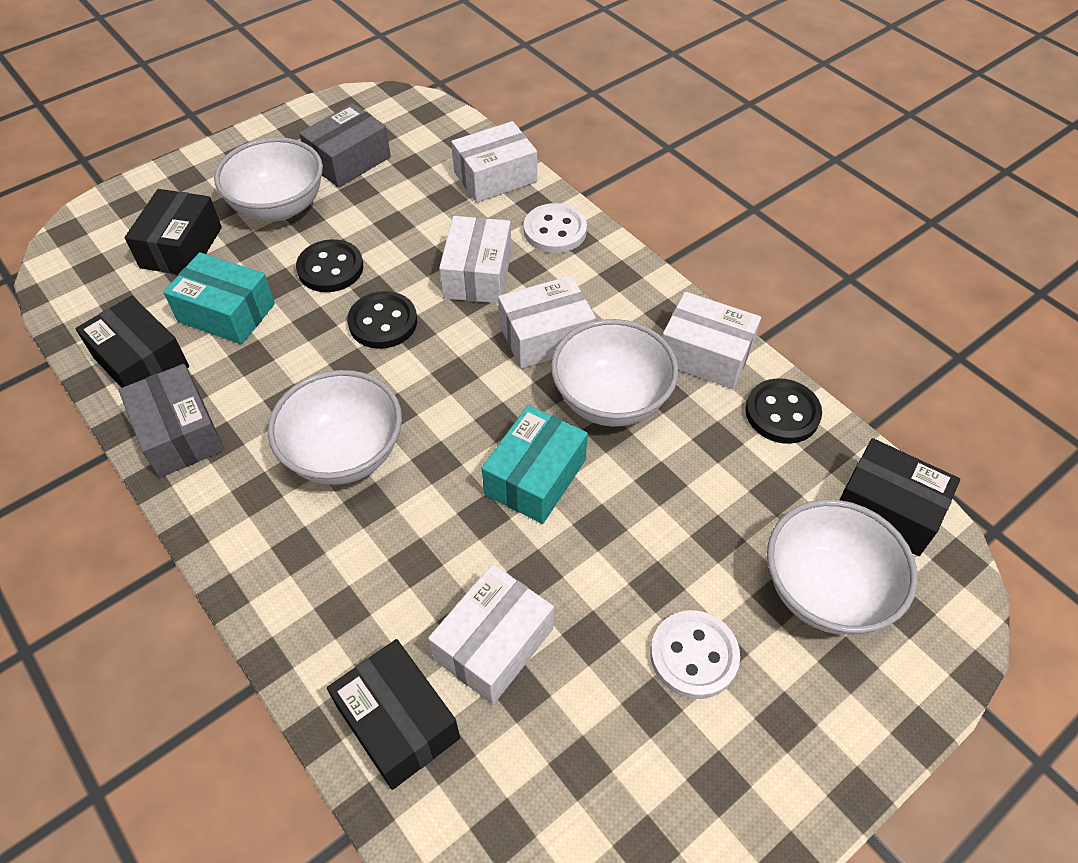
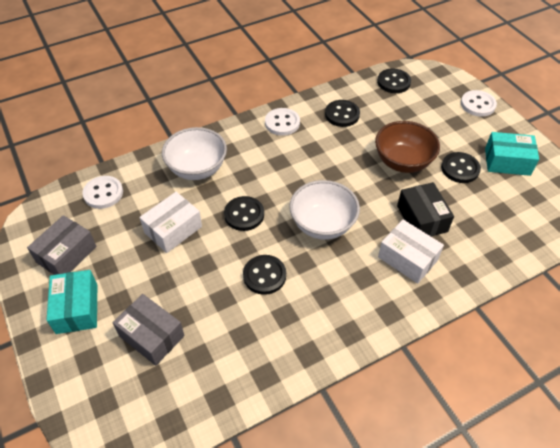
black box: [76,296,189,388] [124,189,222,274] [327,639,460,790] [840,438,960,556] = 4 -> [397,182,454,236] = 1
black button: [296,239,363,292] [347,291,417,349] [745,378,822,444] = 3 -> [224,196,264,231] [243,255,286,295] [325,100,360,127] [377,68,411,93] [441,152,481,183] = 5
brown bowl: none = 0 -> [375,121,440,173] = 1
white bowl: [214,137,323,221] [268,370,402,485] [551,319,679,427] [767,499,918,635] = 4 -> [162,127,227,180] [289,180,360,240] = 2
white box: [428,564,554,704] [439,216,511,304] [451,121,537,203] [498,276,596,369] [662,292,761,389] = 5 -> [140,192,202,253] [378,220,444,284] = 2
white button: [524,203,587,253] [650,610,740,699] = 2 -> [82,176,123,209] [265,108,300,136] [461,90,497,117] = 3

